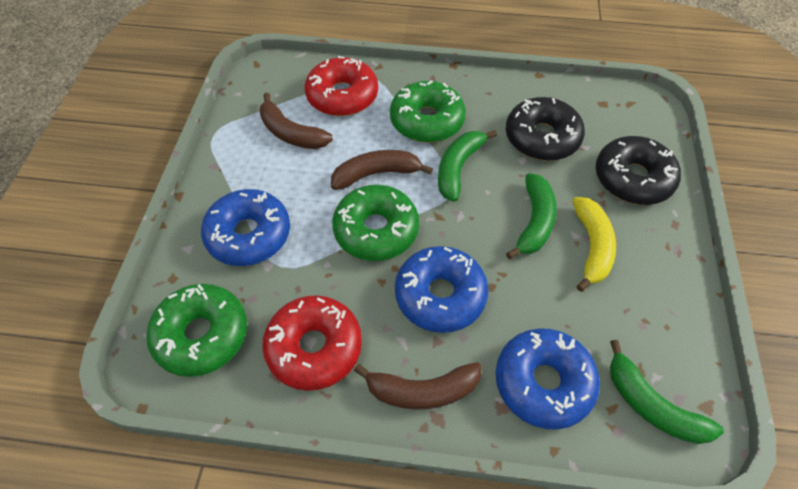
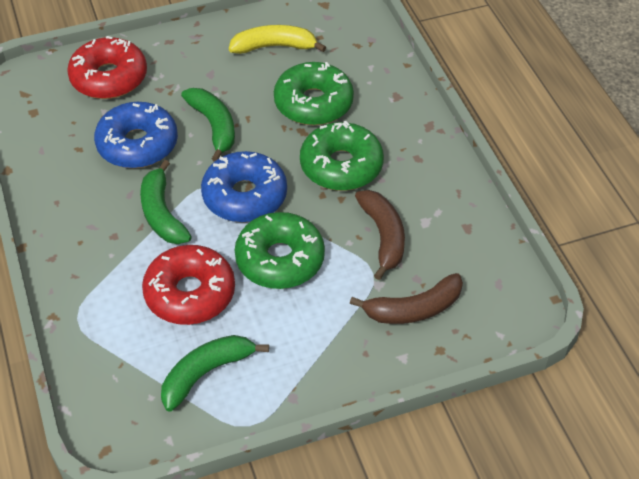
black donut: [506,97,585,161] [595,136,681,205] = 2 -> none = 0
blue donut: [201,189,290,266] [395,246,488,333] [496,329,600,430] = 3 -> [94,102,178,168] [201,151,287,223] = 2
brown banana: [259,93,333,149] [331,150,433,190] [354,362,482,410] = 3 -> [350,273,463,324] [355,190,405,280] = 2

